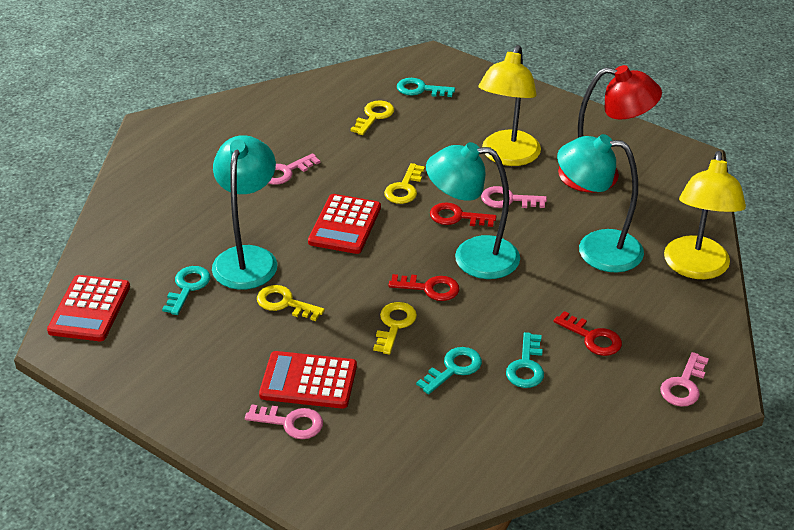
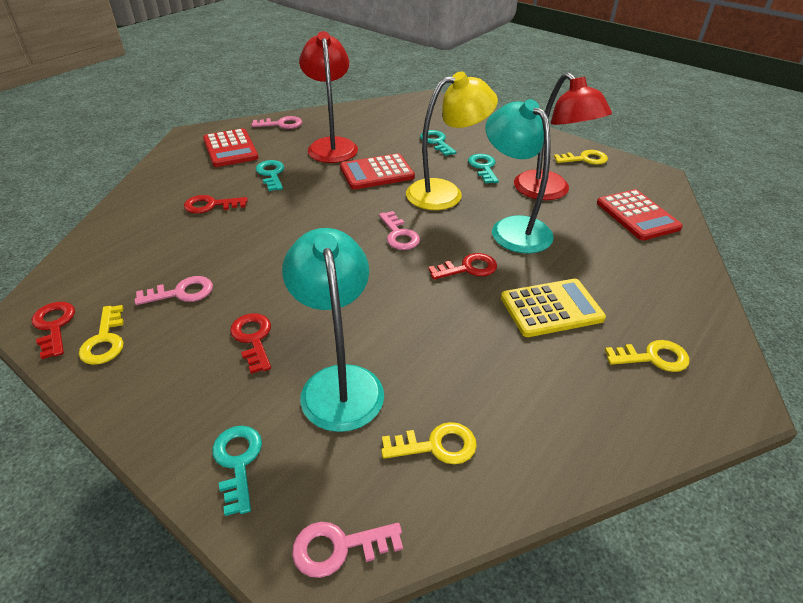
red key: [388,274,460,301] [430,202,496,227] [554,311,622,356] = 3 -> [32,302,75,359] [184,195,248,214] [230,313,271,374] [428,253,497,280] = 4
red lamp: [558,65,662,192] = 1 -> [299,31,358,163] [514,72,612,200] = 2
turquoise lamp: [212,135,277,290] [426,142,520,279] [557,134,644,273] = 3 -> [282,228,384,432] [486,99,554,253] = 2
yellow calculator: none = 0 -> [501,279,606,337] = 1
yellow lamp: [478,45,541,166] [664,151,746,279] = 2 -> [406,71,498,210] = 1

